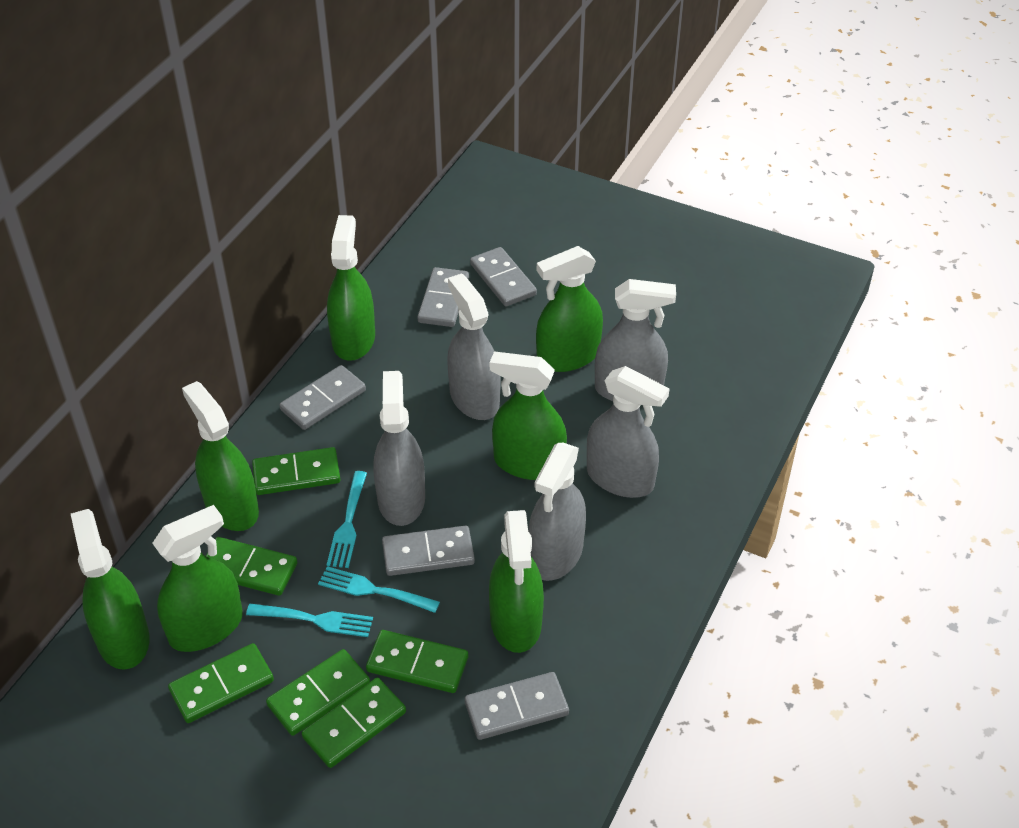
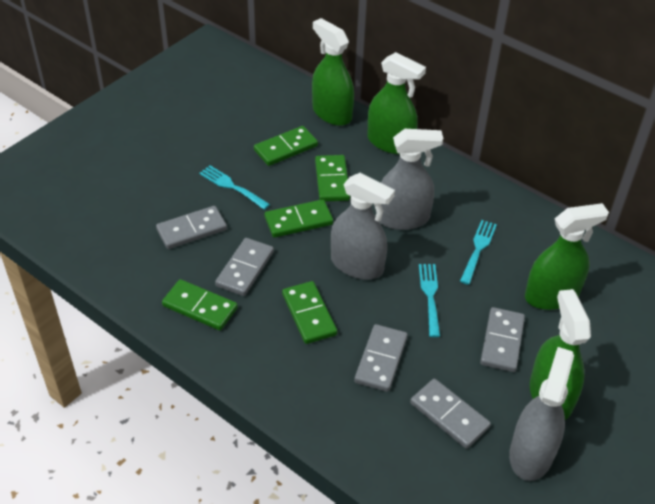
green domino: [168,643,274,723] [206,537,297,596] [252,447,341,495] [266,649,370,736] [302,677,406,768] [366,630,468,693] = 6 -> [162,279,238,330] [254,126,318,166] [264,199,333,238] [282,281,337,344] [315,155,350,202] = 5
green spray bottle: [71,509,150,670] [152,505,243,652] [182,381,259,531] [327,215,375,361] [489,510,544,653] [490,351,567,480] [536,246,603,372] = 7 -> [312,18,354,126] [367,52,426,154] [525,203,609,310] [530,289,591,420] = 4
grey spray bottle: [373,371,425,526] [447,273,501,420] [528,443,586,581] [587,366,670,498] [595,279,676,401] = 5 -> [331,173,395,280] [376,129,443,230] [509,347,574,481] = 3

